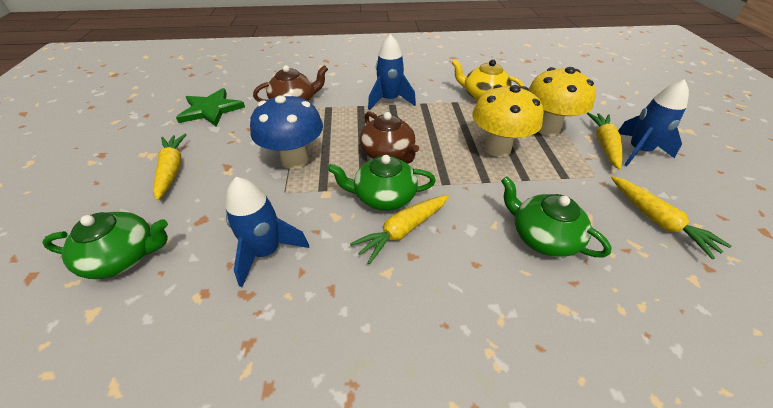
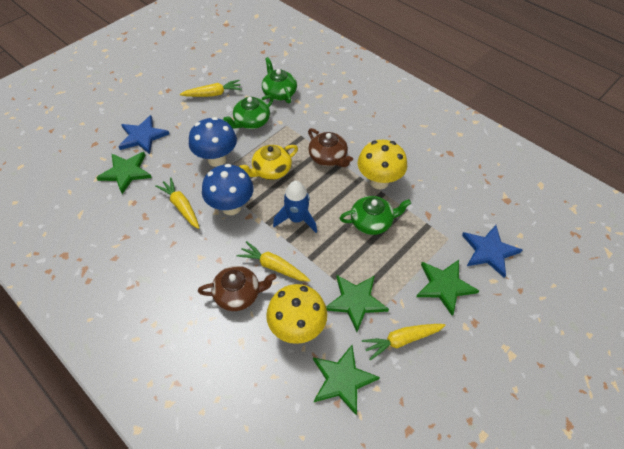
blue mushroom: [250,93,323,169] = 1 -> [189,117,237,167] [202,164,254,215] = 2
blue rocket: [225,177,309,287] [368,34,416,110] [618,79,689,166] = 3 -> [273,181,317,233] = 1
blue star: none = 0 -> [118,115,169,154] [462,225,522,278] = 2
green star: [176,88,245,127] = 1 -> [96,152,152,194] [313,345,380,416] [326,275,389,332] [416,260,479,316] = 4

